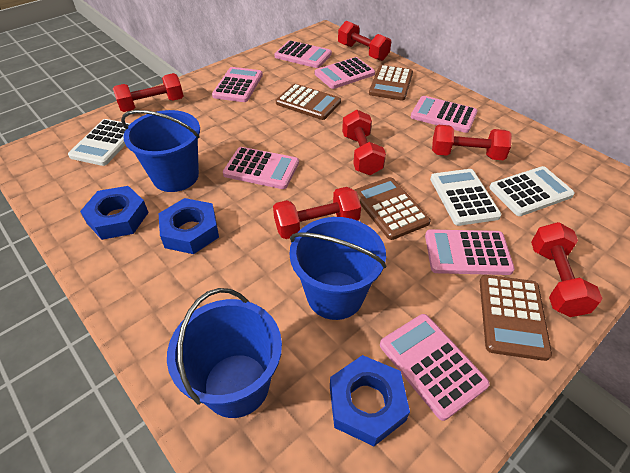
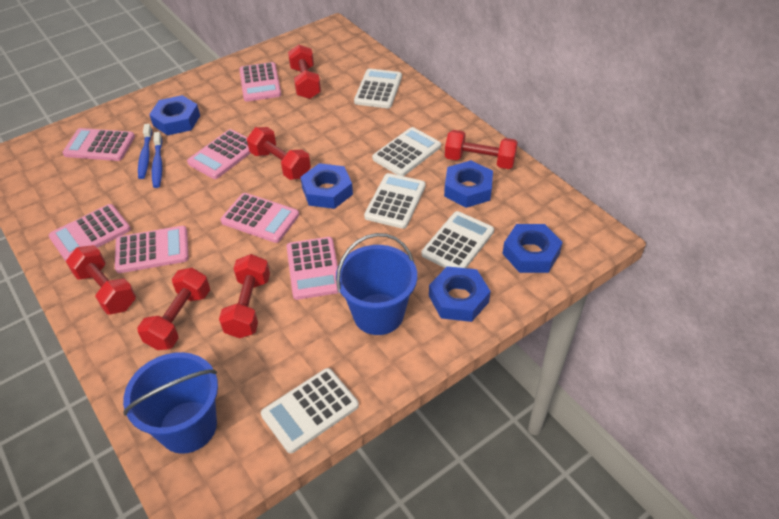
blue bucket: [121,110,200,192] [167,288,282,418] [289,217,386,320] = 3 -> [123,352,218,454] [336,233,417,335] = 2
blue nut: [80,186,149,240] [159,198,219,254] [330,355,410,446] = 3 -> [149,95,200,135] [301,163,353,209] [429,266,491,322] [444,160,493,208] [502,224,563,273] = 5
blue toothbrush: none = 0 -> [138,124,152,179] [152,132,162,188] = 2
brown calculator: [276,84,341,120] [355,177,431,240] [369,65,413,101] [480,275,552,361] = 4 -> none = 0
white calculator: [68,119,130,166] [430,169,501,226] [489,166,575,216] = 3 -> [261,368,359,453] [354,69,402,108] [364,173,426,229] [372,127,441,176] [421,211,494,268] = 5

